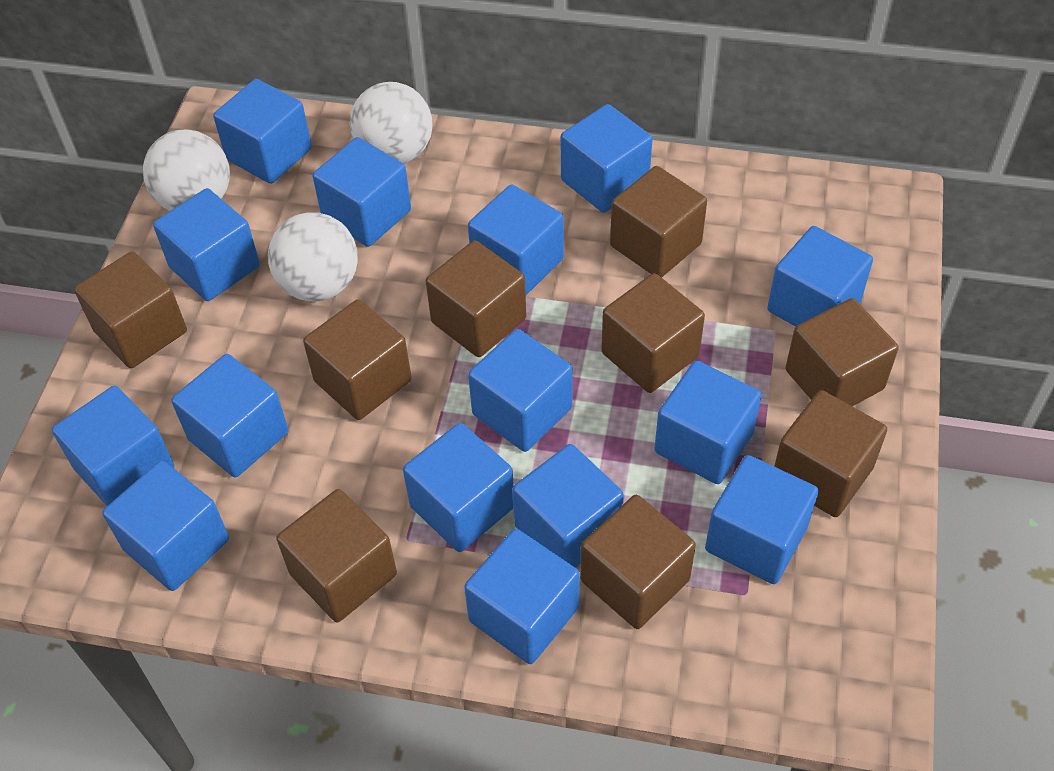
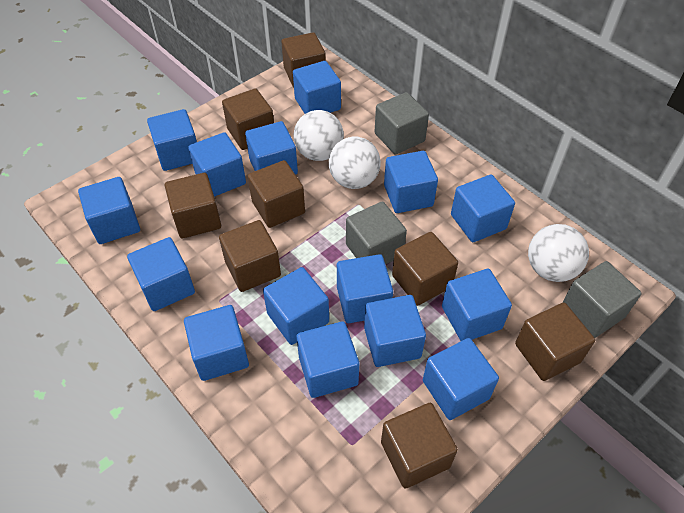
brown cube: [74,251,187,368] [276,489,397,622] [303,299,412,420] [426,240,526,357] [580,495,696,629] [601,273,705,393] [610,166,707,278] [774,390,887,517] [785,298,899,406] = 9 -> [165,173,221,239] [219,220,281,292] [222,88,274,150] [248,160,305,228] [281,32,326,87] [381,403,458,489] [392,232,458,306] [515,302,595,381] = 8
grey cube: none = 0 -> [346,201,407,265] [375,92,429,155] [562,261,642,338] = 3

